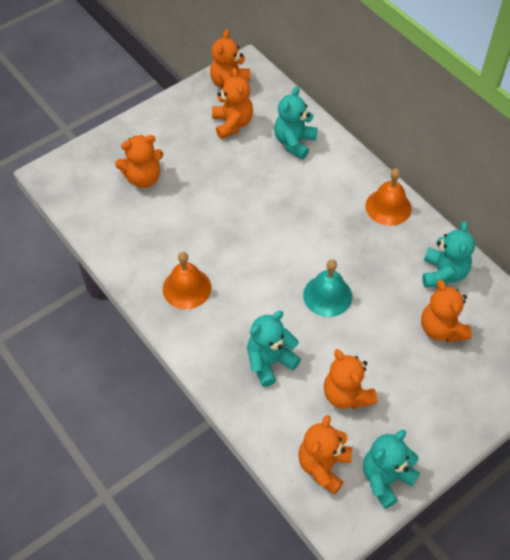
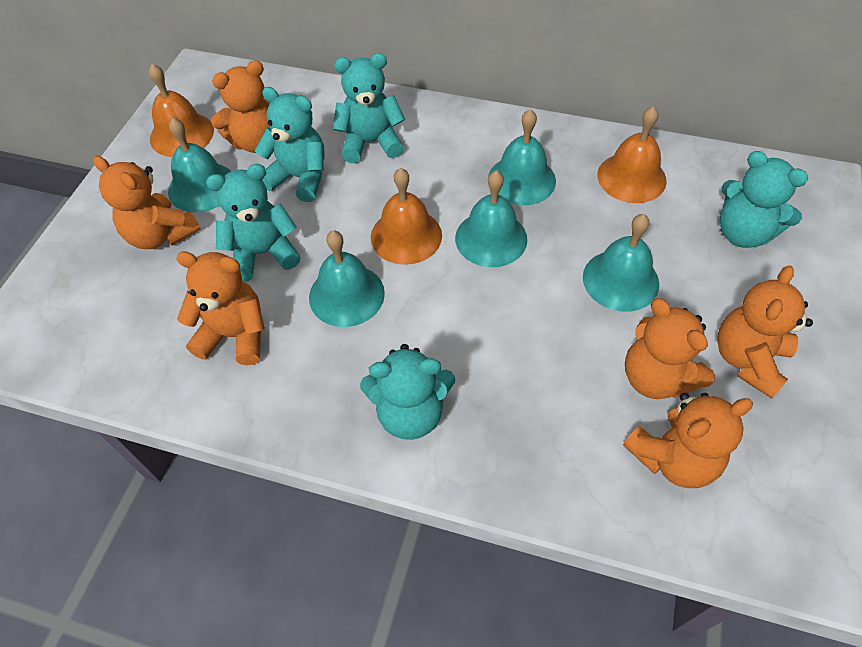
orange bell: [163,252,211,309] [366,168,411,226] = 2 -> [149,64,214,157] [371,168,442,265] [597,106,667,203] = 3
turquoise bell: [303,259,352,317] = 1 -> [168,117,231,213] [309,230,385,327] [455,170,527,267] [488,109,556,205] [583,214,659,312] = 5
turquoise teddy bear: [247,311,301,387] [274,86,318,160] [363,430,420,509] [422,221,475,288] = 4 -> [206,164,301,282] [255,87,325,202] [332,53,405,163] [360,344,455,440] [720,151,808,248] = 5

